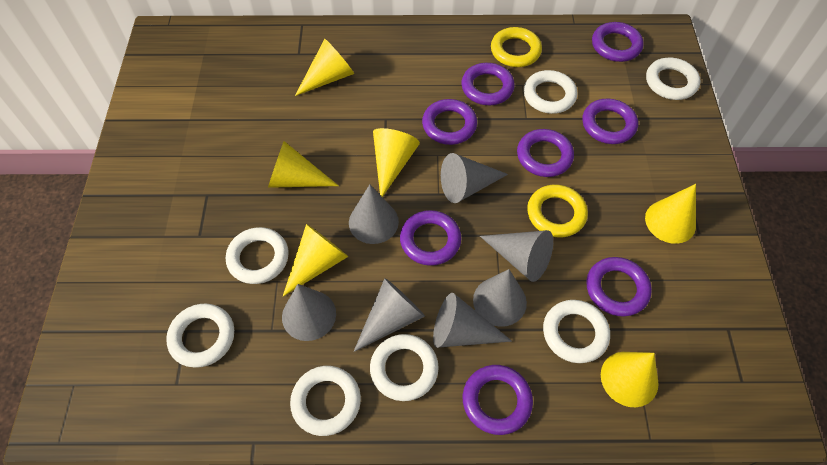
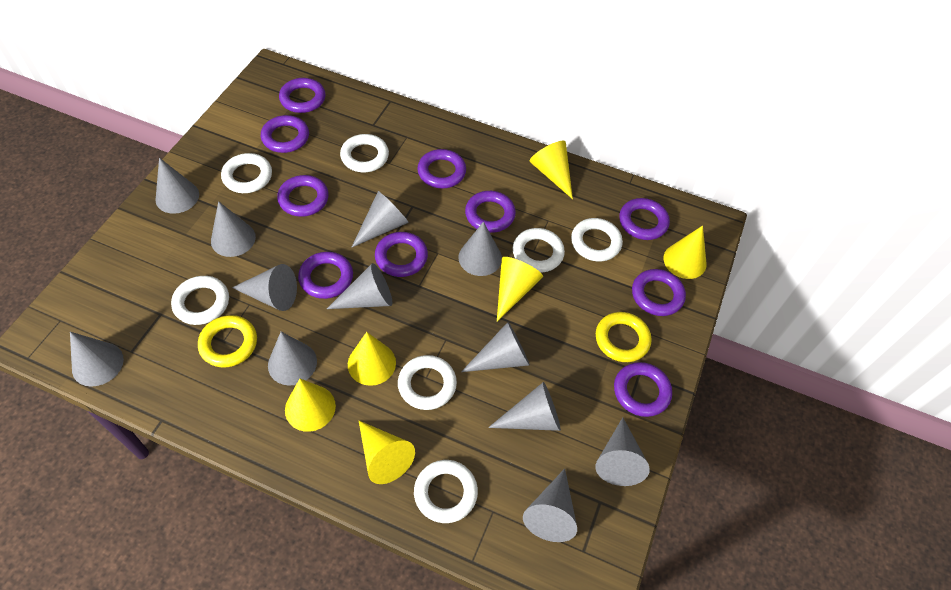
grey cone: [282,284,336,341] [349,184,399,244] [353,278,425,352] [433,293,512,348] [441,153,508,203] [473,269,527,327] [480,230,553,282] = 7 -> [70,332,124,386] [155,158,199,214] [211,201,256,257] [232,264,297,311] [268,332,317,386] [327,263,392,309] [352,191,409,247] [459,222,502,276] [461,322,530,372] [488,382,561,431] [523,468,577,542] [595,418,650,486] = 12
purple ring: [400,210,461,266] [422,99,477,145] [461,63,515,105] [463,365,533,435] [517,129,574,177] [582,99,638,144] [586,257,652,317] [592,22,644,62] = 8 -> [261,115,309,153] [277,175,329,217] [279,78,325,113] [298,252,353,299] [375,232,428,277] [417,149,466,188] [465,191,516,233] [614,362,672,417] [619,198,670,240] [632,269,686,316] = 10

